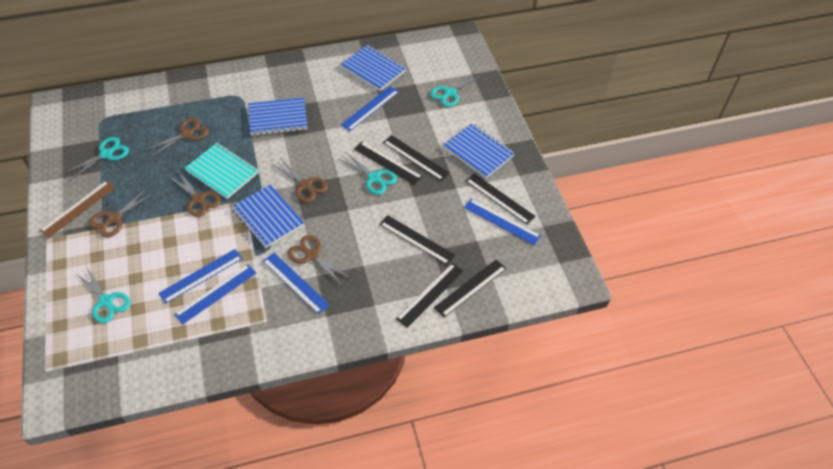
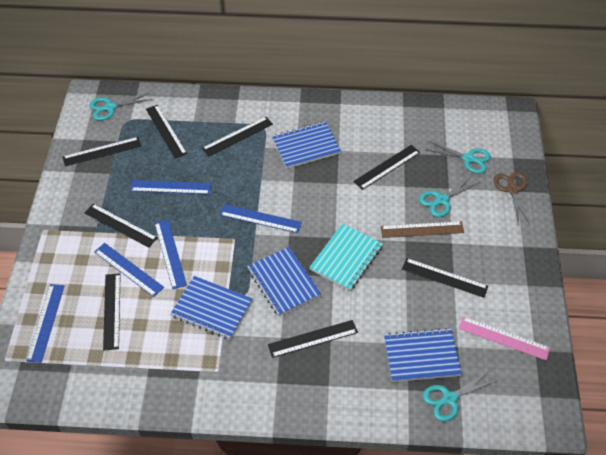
black ruler: [354,141,423,185] [379,216,455,265] [383,135,450,181] [396,263,464,328] [434,259,507,317] [466,173,536,224] = 6 -> [63,137,141,166] [84,204,158,248] [103,273,121,351] [146,105,187,158] [202,117,273,156] [268,320,358,358] [353,145,420,190] [402,258,488,298] = 8
brown scissors: [89,187,154,238] [145,118,209,158] [169,169,221,217] [272,158,328,203] [287,235,352,286] = 5 -> [494,172,530,225] = 1
pink ruler: none = 0 -> [458,316,550,360] = 1

